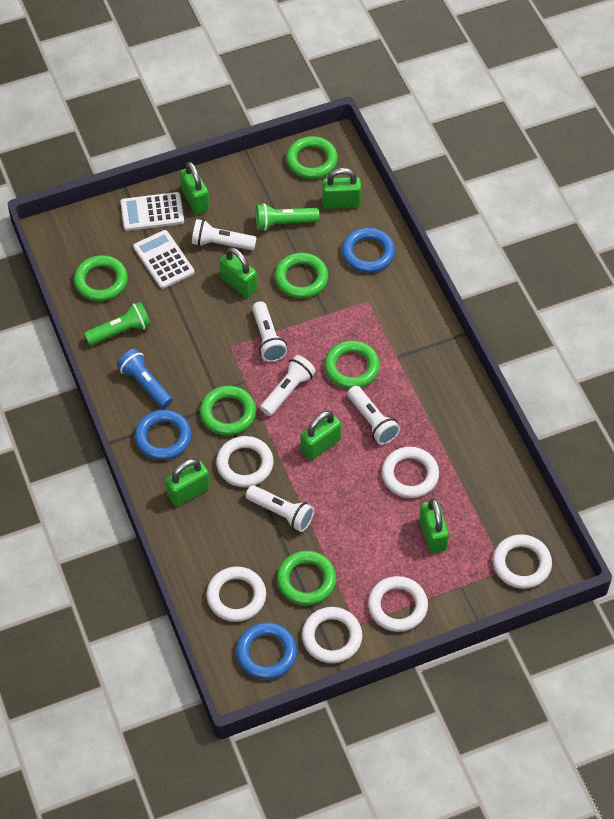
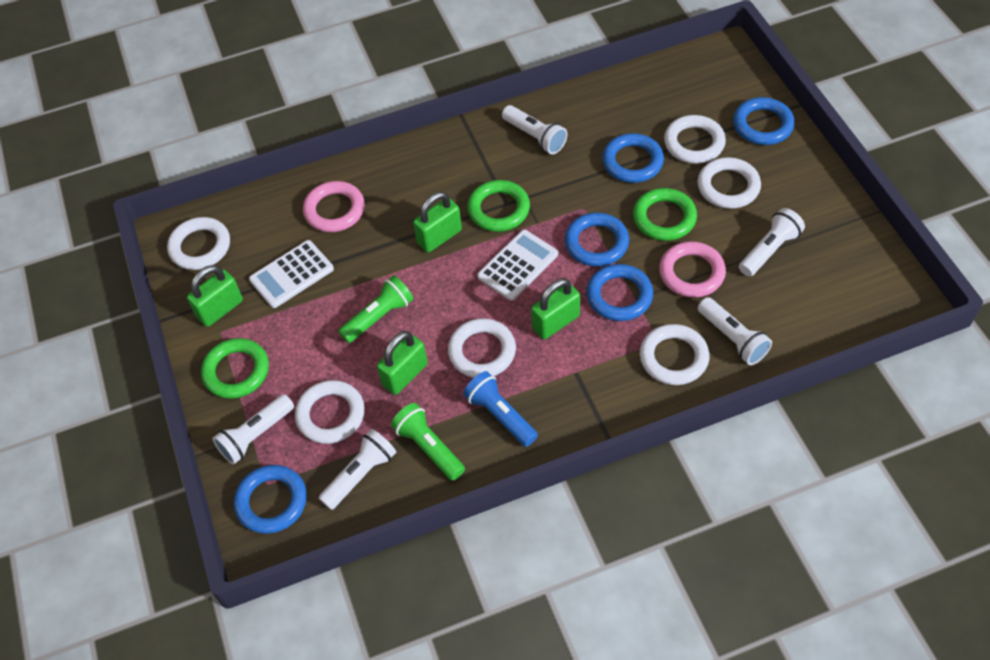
blue ring: [135,410,191,460] [236,622,297,679] [342,228,395,273] = 3 -> [234,465,307,534] [565,213,629,267] [586,264,653,321] [602,133,664,183] [733,97,795,145] = 5
green padlock: [165,459,210,506] [180,162,210,214] [220,247,257,298] [300,411,341,460] [322,168,361,209] [420,498,449,553] = 6 -> [187,265,243,327] [377,331,428,395] [413,192,462,253] [531,278,580,339] = 4
green ring: [74,255,128,301] [200,386,256,435] [275,253,328,298] [277,551,336,605] [286,136,338,179] [325,341,380,389] = 6 -> [201,338,269,399] [467,180,530,232] [633,188,697,241] = 3
pink ring: none = 0 -> [303,181,365,232] [659,241,726,298] = 2

